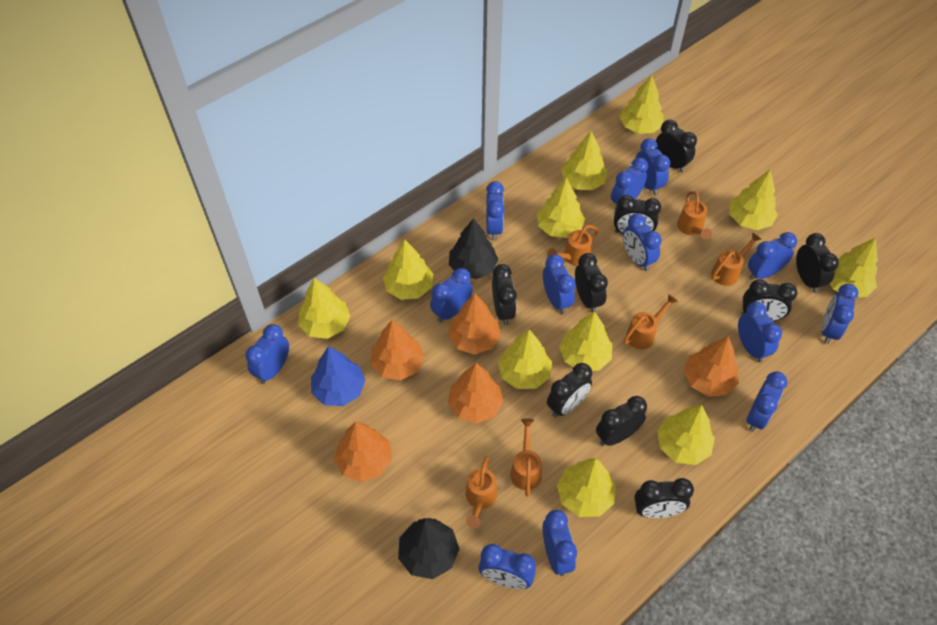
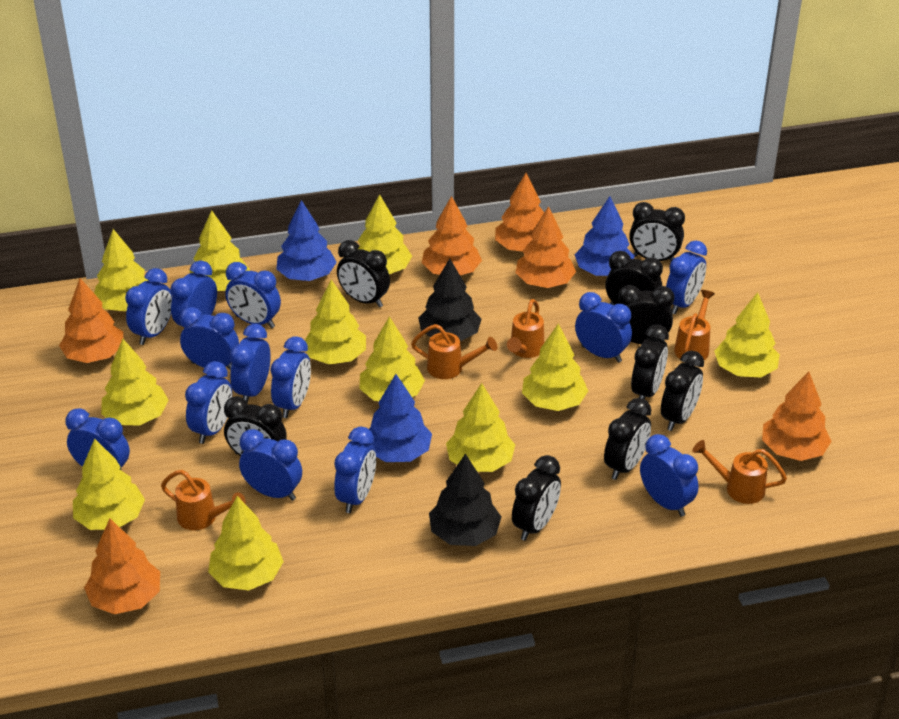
blue tree: [311,346,366,406] = 1 -> [276,200,337,281] [369,374,432,462] [575,196,635,276] = 3
orange tree: [334,422,392,482] [370,320,424,380] [448,293,501,355] [448,363,504,424] [684,336,739,397] = 5 -> [59,278,123,363] [84,518,160,614] [422,196,482,275] [495,173,544,252] [515,206,576,288] [762,371,832,461] = 6
orange watering can: [466,456,497,528] [510,418,542,496] [547,225,599,266] [623,294,678,349] [677,191,712,240] [711,232,761,286] = 6 -> [161,470,246,530] [411,324,498,379] [507,299,544,358] [674,290,715,360] [692,440,787,504] = 5

